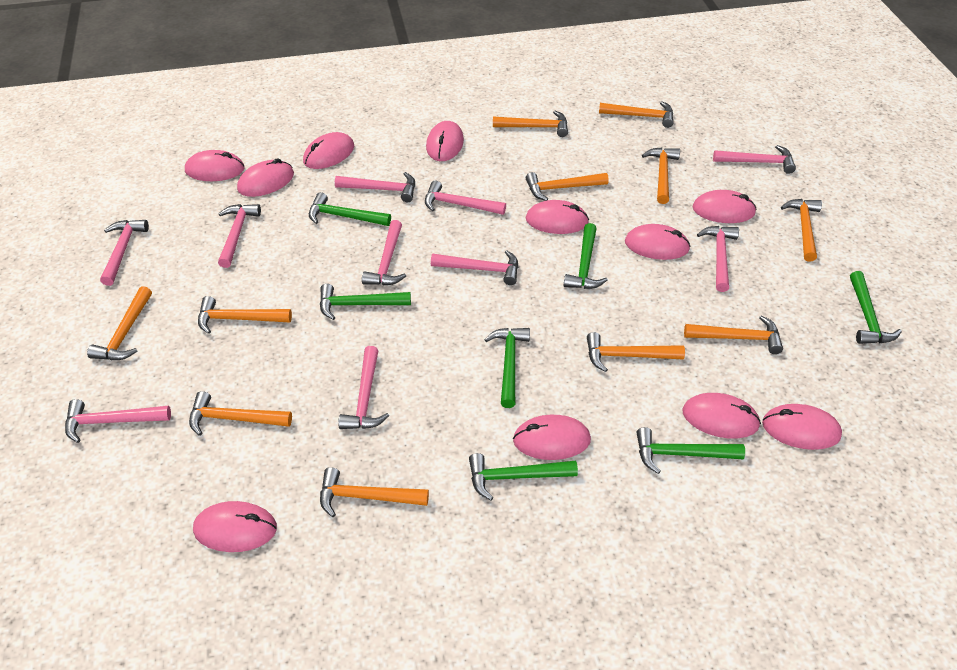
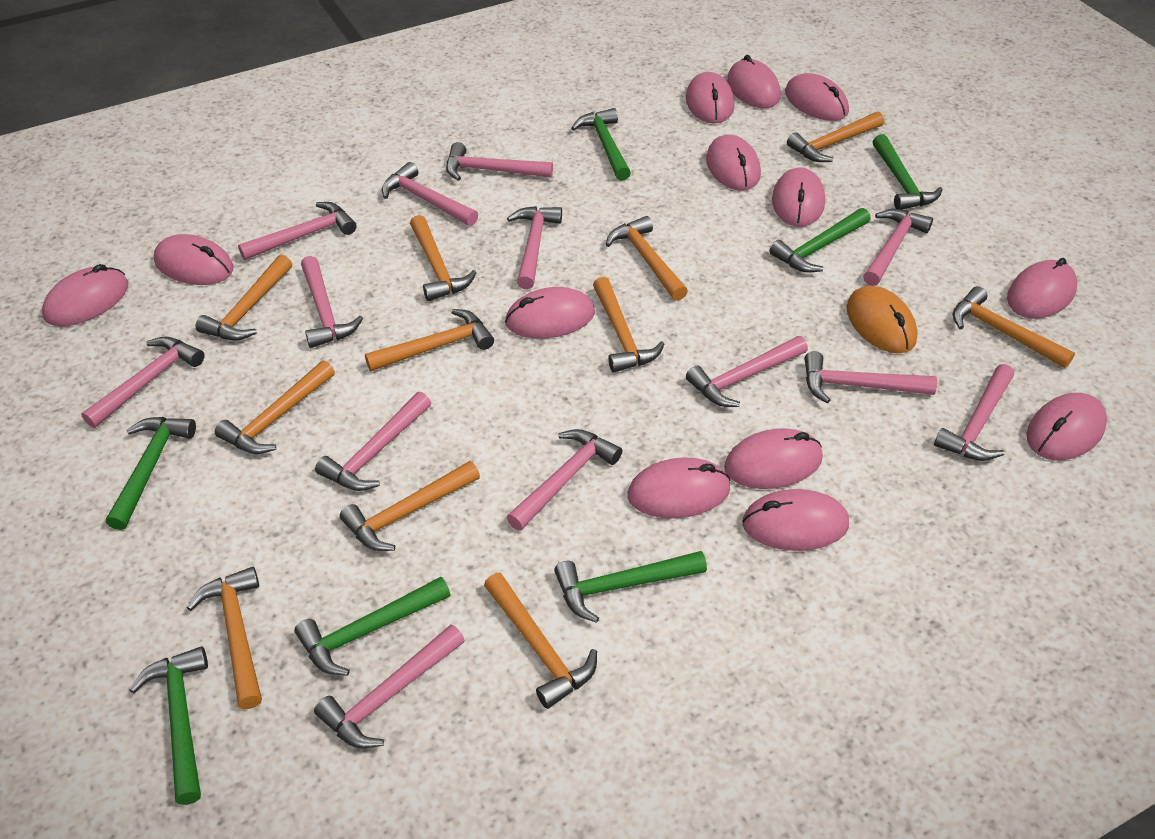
orange mouse: none = 0 -> [846,286,918,353] = 1
pink hammer: [65,399,171,443] [100,220,149,286] [218,204,261,268] [335,172,415,202] [338,346,389,429] [362,220,406,285] [425,181,506,215] [431,250,518,285] [697,226,739,292] [713,145,796,174] = 10 -> [81,337,204,428] [238,202,357,260] [301,256,363,348] [314,625,465,748] [315,392,431,491] [382,162,478,226] [446,142,553,181] [506,429,622,531] [507,206,562,289] [686,336,808,407] [805,351,937,403] [863,209,933,286] [934,364,1014,461] = 13
pink mouse: [185,150,245,181] [193,501,277,552] [237,158,294,197] [303,132,354,169] [426,121,464,161] [513,415,591,460] [526,200,589,234] [625,224,691,260] [682,393,761,439] [693,190,757,223] [762,404,842,450] = 11 -> [42,264,128,326] [154,234,234,285] [505,287,595,339] [628,457,731,519] [686,72,735,124] [706,134,761,191] [724,428,823,489] [727,55,781,108] [742,489,849,551] [772,167,825,227] [785,73,849,121] [1007,258,1078,319] [1027,393,1107,461] = 13

